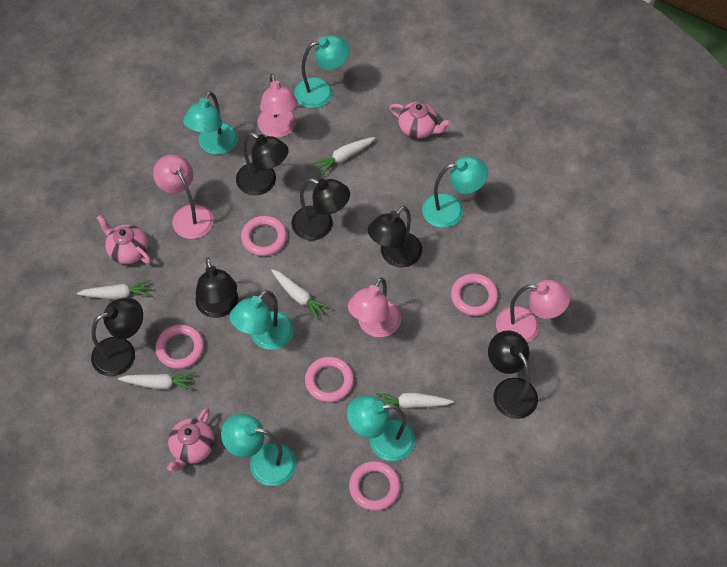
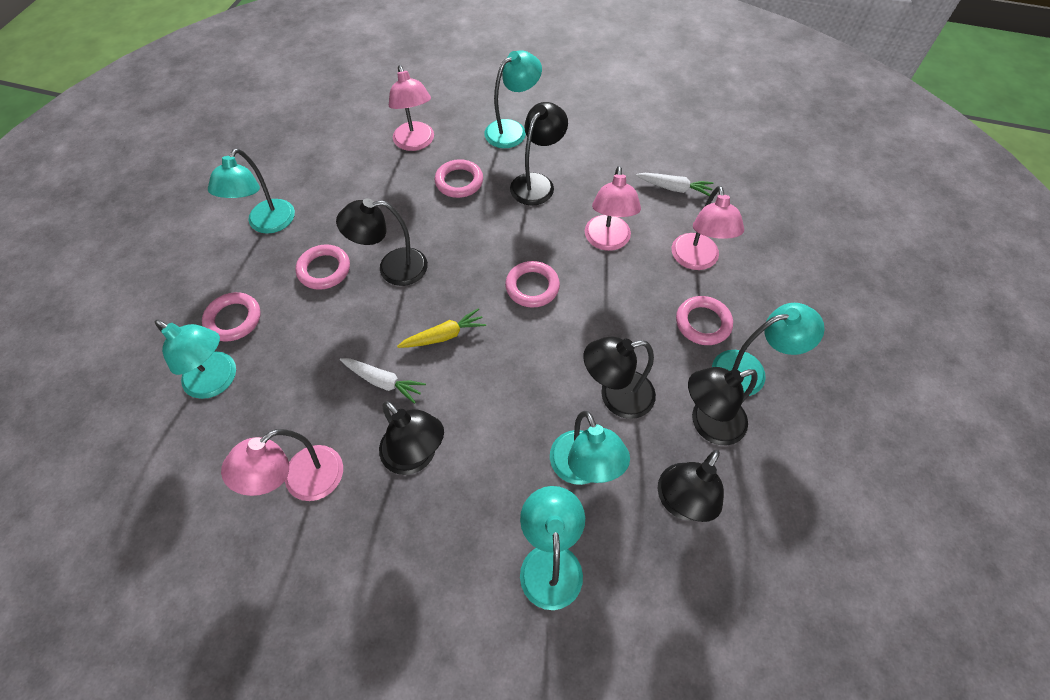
pink teapot: [97,215,151,264] [167,408,214,471] [389,102,451,139] = 3 -> none = 0
white carrot: [77,280,152,299] [118,372,196,390] [271,269,331,320] [313,137,375,175] [375,393,454,409] = 5 -> [340,358,426,404] [636,173,713,196] = 2
yellow carrot: none = 0 -> [397,309,486,348] = 1

